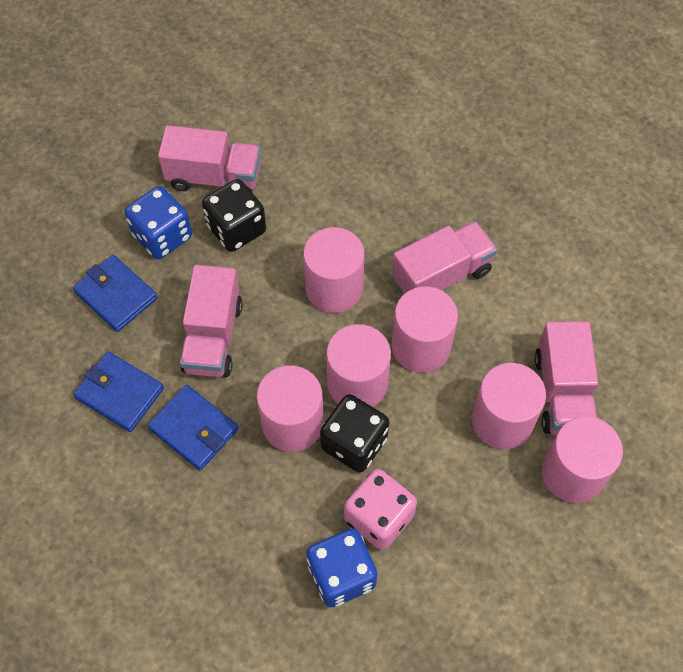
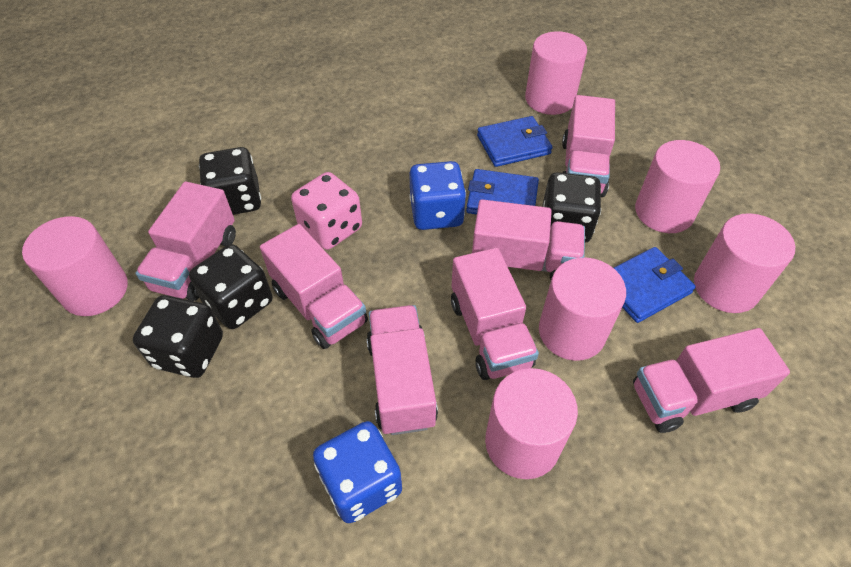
black dice: [202,179,266,252] [320,394,389,473] = 2 -> [133,295,223,378] [189,244,272,329] [199,147,261,215] [542,172,601,243] = 4
pink truck: [158,125,261,192] [180,265,242,377] [392,221,497,294] [534,321,598,435] = 4 -> [135,181,236,301] [260,224,368,349] [366,305,438,435] [451,248,539,380] [472,199,585,280] [562,95,615,197] [633,328,790,433] = 7

